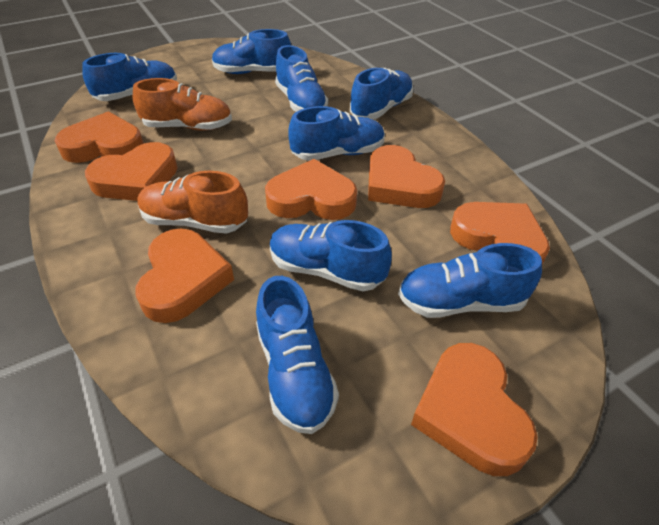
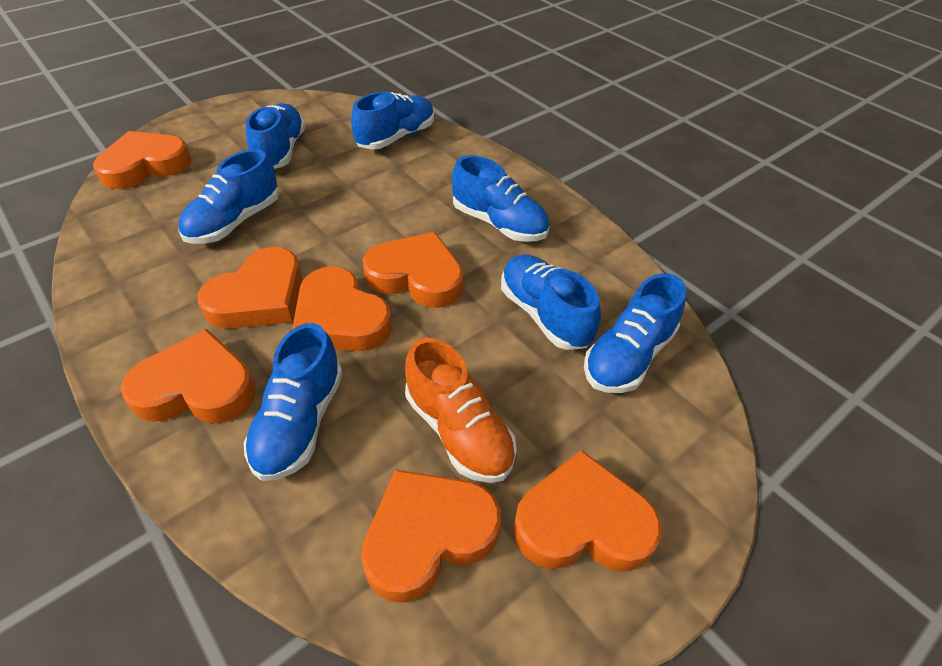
blue shoe: [82,53,177,101] [212,29,291,74] [256,276,339,434] [269,220,392,291] [275,45,328,112] [288,106,385,161] [350,68,413,120] [398,243,542,318] = 8 -> [178,149,279,244] [244,323,343,481] [246,103,306,169] [351,92,434,150] [452,155,550,242] [501,254,601,350] [584,273,686,393] = 7
orange shoe: [133,78,232,131] [137,171,248,234] = 2 -> [405,338,517,483] = 1

